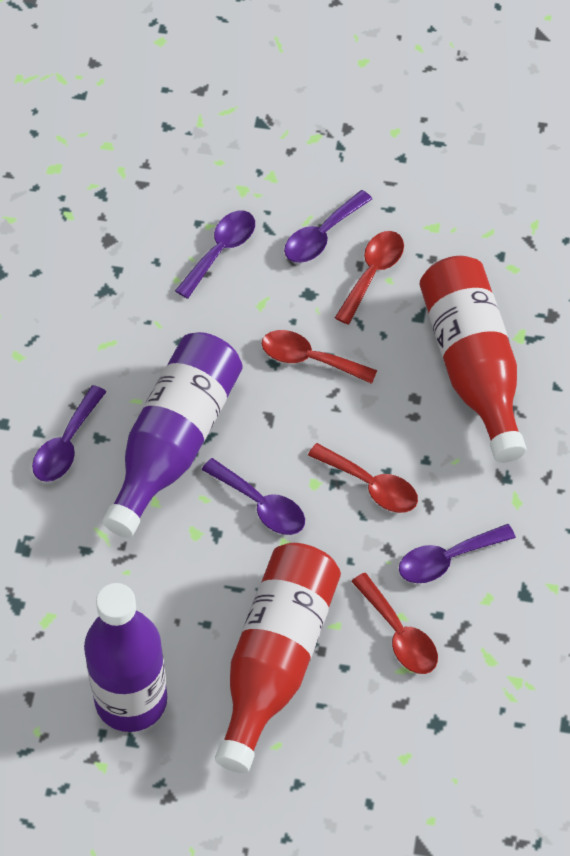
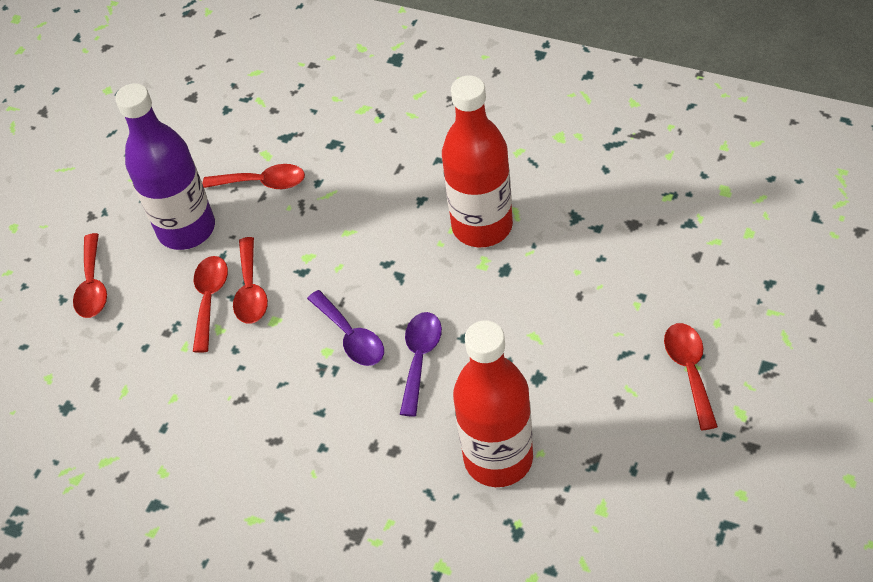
purple bottle: [84,583,168,732] [102,332,243,538] = 2 -> [115,83,215,250] = 1
purple spoon: [32,385,106,482] [175,211,255,299] [202,458,305,535] [284,190,372,263] [399,524,516,583] = 5 -> [307,290,384,366] [400,312,442,417] = 2
red spoon: [262,330,377,384] [308,443,418,513] [335,231,404,325] [351,573,438,674] = 4 -> [73,233,107,318] [193,256,228,353] [202,164,305,189] [233,237,268,324] [664,323,718,430] = 5

